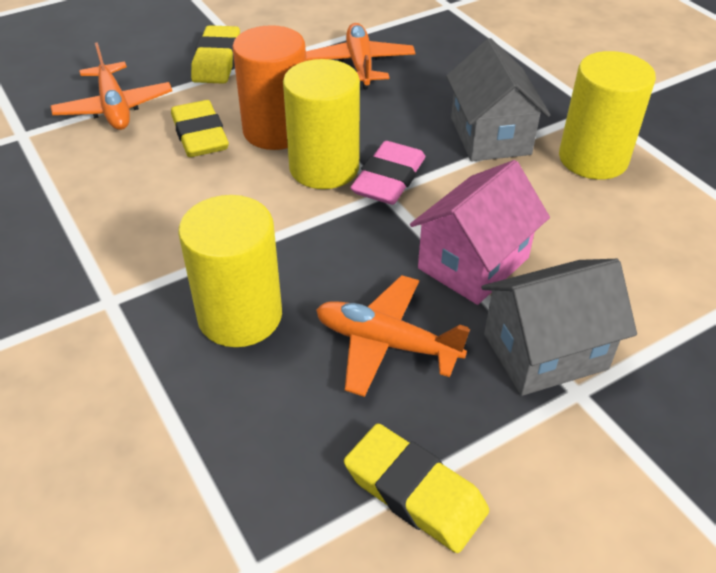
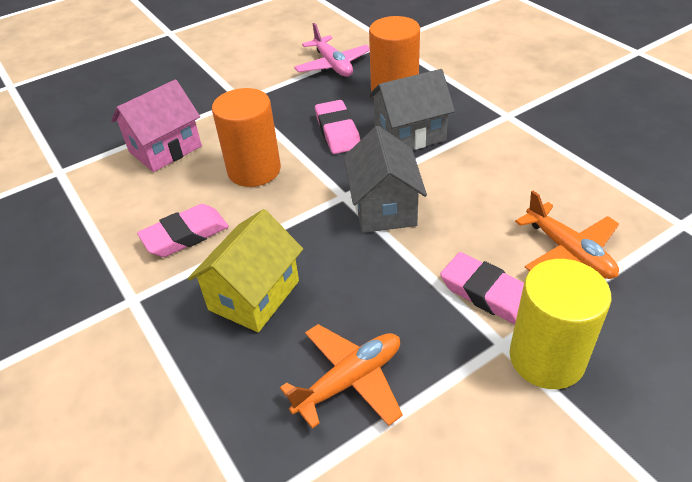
orange cylinder: [233,25,306,150] = 1 -> [212,88,281,187] [369,16,420,97] = 2
orange plane: [51,42,172,130] [306,23,415,89] [316,275,470,397] = 3 -> [280,324,403,429] [515,191,619,279] = 2
pink eraser: [350,141,425,205] = 1 -> [137,204,229,257] [315,100,360,154] [440,252,524,324] = 3
pink plane: none = 0 -> [294,23,370,77] = 1
yellow cylinder: [178,195,282,347] [283,59,360,189] [559,51,656,179] = 3 -> [509,259,611,389] = 1
yellow eraser: [171,100,229,157] [191,25,240,84] [344,423,489,553] = 3 -> none = 0
yellow house: none = 0 -> [188,209,303,332] = 1

